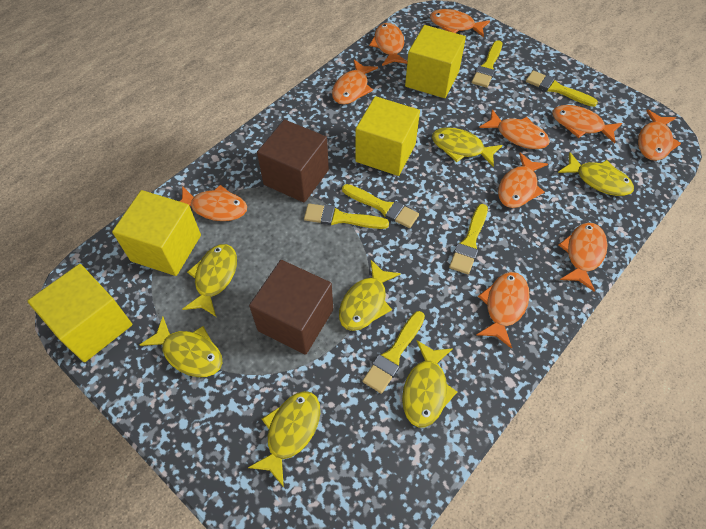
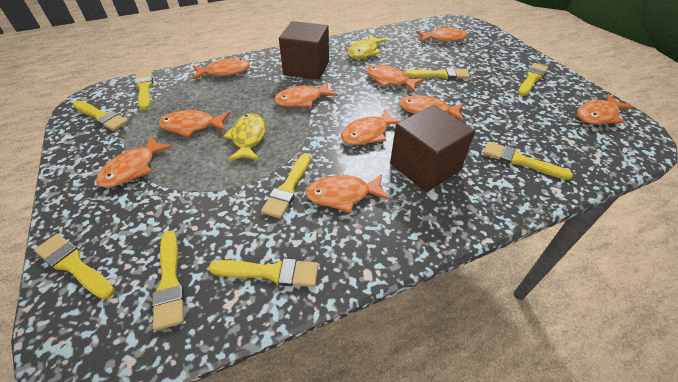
yellow brush: [304,203,389,229] [342,184,419,228] [362,311,425,394] [449,204,488,274] [472,40,502,88] [526,70,598,107] = 6 -> [34,234,115,299] [73,100,129,131] [134,71,153,110] [152,230,184,331] [209,259,318,287] [261,153,311,219] [404,68,470,79] [483,141,573,180] [518,63,548,96] = 9
yellow cube: [27,264,132,362] [112,190,201,276] [355,96,420,176] [405,25,466,98] = 4 -> none = 0
yellow fish: [140,317,222,377] [183,244,237,317] [248,391,320,487] [339,260,401,331] [402,340,457,427] [432,127,503,167] [558,152,634,196] = 7 -> [223,113,266,161] [348,34,387,59] = 2

